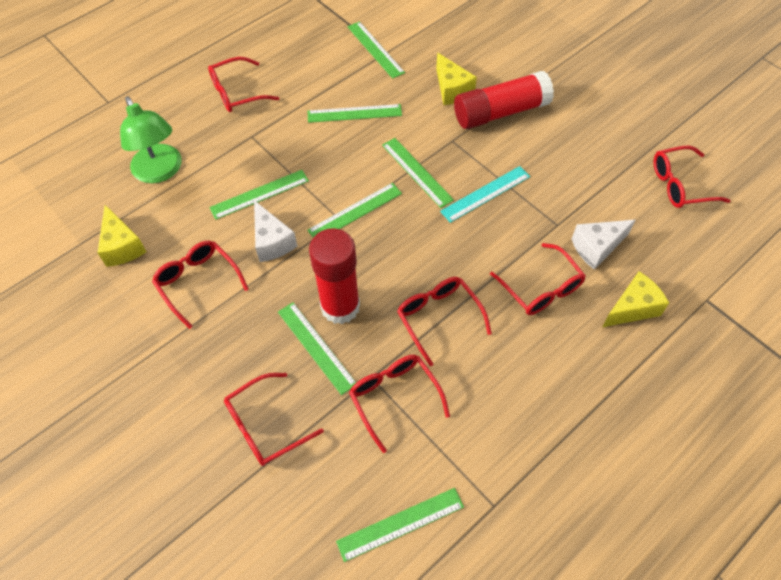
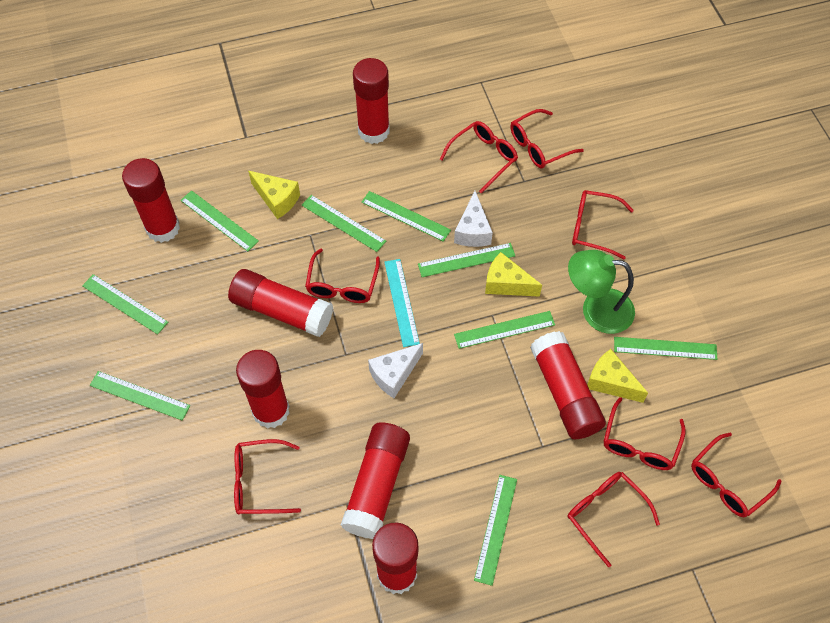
green ruler: [209,170,309,220] [278,302,356,395] [307,183,402,237] [308,104,402,123] [336,488,464,562] [347,21,405,79] [382,138,454,208] = 7 -> [82,274,168,334] [90,371,190,421] [180,190,259,251] [302,195,386,252] [362,191,451,242] [418,243,515,277] [454,311,555,349] [474,475,517,586] [614,337,717,360] = 9
red glasses: [152,241,249,329] [208,57,279,112] [224,373,324,466] [349,355,450,453] [397,277,492,366] [490,243,586,315] [653,145,730,208] = 7 -> [234,439,301,514] [305,248,380,303] [440,121,518,193] [510,109,584,168] [568,472,660,567] [572,190,634,259] [604,397,686,470] [691,432,781,517] = 8
red glue stick: [309,228,360,324] [454,71,554,129] = 2 -> [122,158,180,243] [228,269,333,337] [236,350,290,429] [341,422,410,539] [353,58,390,144] [372,522,418,594] [530,331,606,439] = 7

